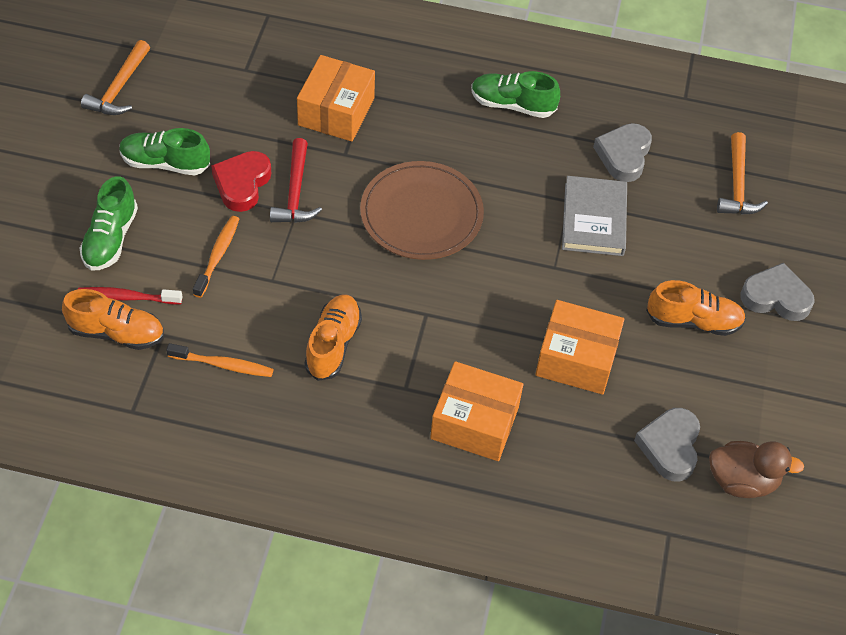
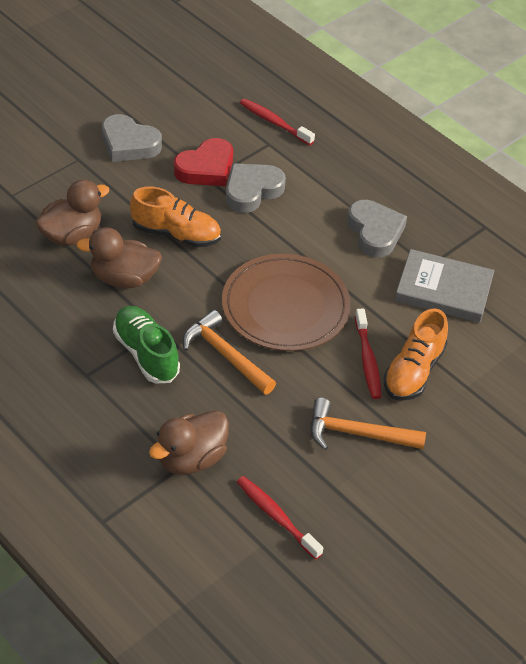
brown duck: [709,441,804,498] = 1 -> [35,179,109,246] [76,227,162,288] [149,410,229,475] = 3
green shoe: [80,176,138,271] [119,128,210,175] [471,71,560,118] = 3 -> [113,306,180,383] = 1
orange box: [297,55,375,142] [430,361,523,461] [535,300,624,395] = 3 -> none = 0
orange shoe: [62,289,164,350] [304,294,362,381] [646,280,746,336] = 3 -> [130,186,221,247] [384,309,448,401] = 2
orange toothbrush: [166,343,274,377] [193,216,239,298] = 2 -> none = 0
red hammer: [270,138,322,223] = 1 -> none = 0
red toothbrush: [78,287,183,304] = 1 -> [237,476,323,560] [240,98,315,145] [355,309,381,399] = 3

